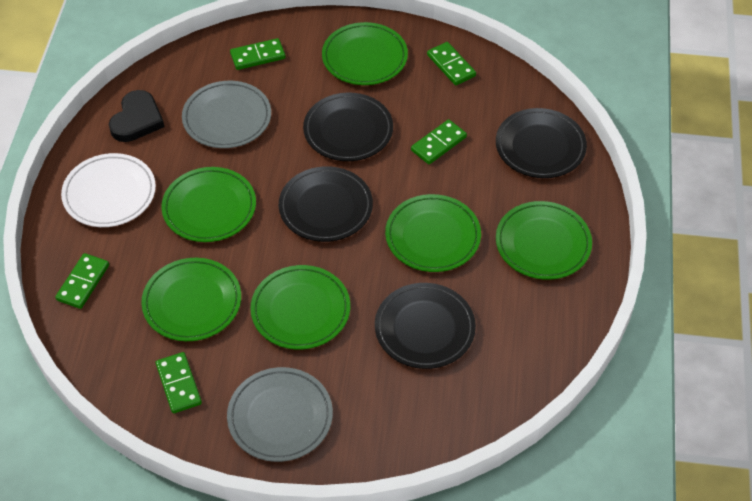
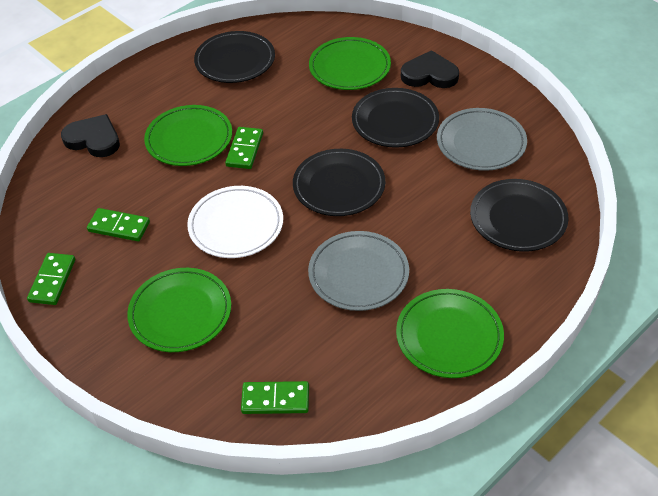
black heart: [109,90,164,142] = 1 -> [61,114,120,157] [401,50,459,88] = 2
green domino: [55,253,109,309] [156,352,202,413] [230,38,286,70] [411,119,467,164] [427,42,476,85] = 5 -> [27,253,75,305] [87,208,150,241] [225,127,263,169] [241,381,309,414] = 4
green plate: [141,258,241,341] [161,167,256,242] [250,265,350,349] [322,22,408,85] [385,194,481,272] [496,201,592,280] = 6 -> [127,268,231,352] [144,105,232,166] [309,37,391,90] [396,289,504,378] = 4

